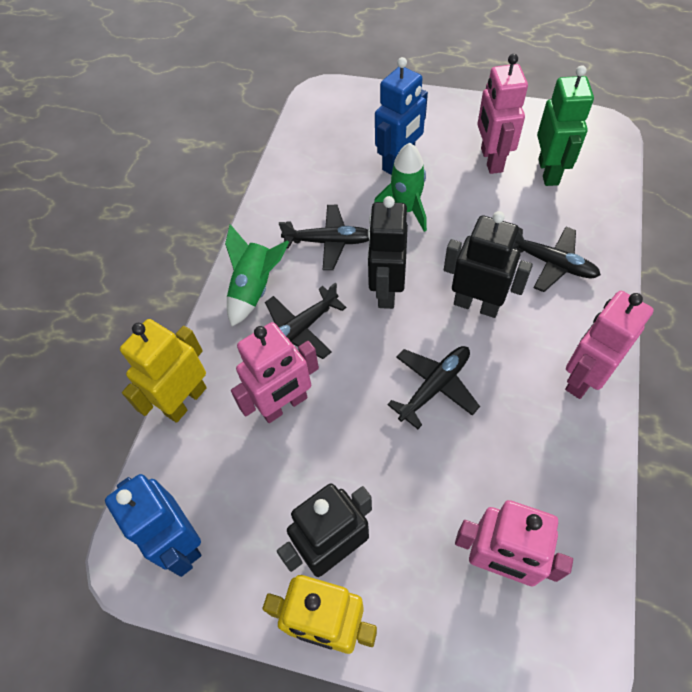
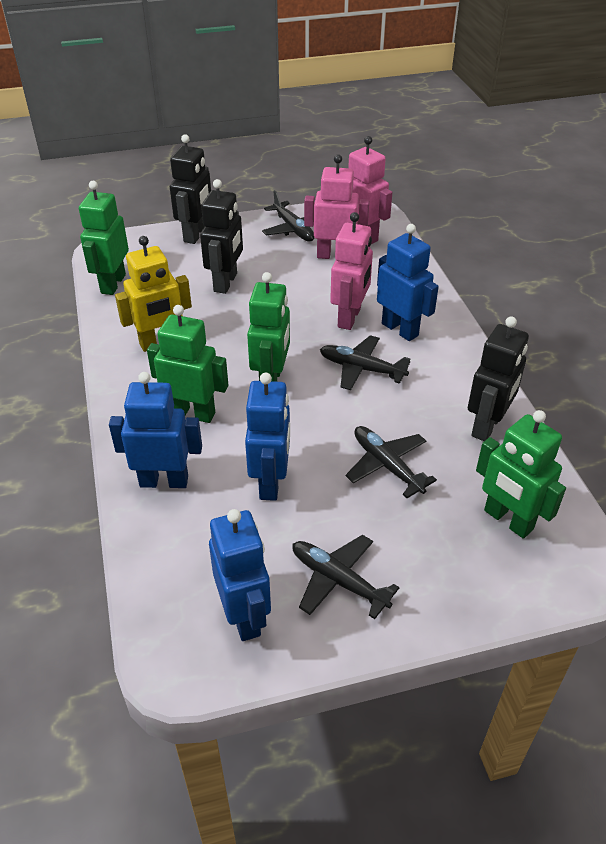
blue robot: [105,474,201,577] [375,57,428,175] = 2 -> [109,372,202,488] [209,509,271,641] [245,373,290,501] [377,224,439,341] = 4
green robot: [537,65,594,186] = 1 -> [79,181,129,295] [147,305,228,423] [247,272,290,382] [476,410,566,539] = 4
green rocket: [225,224,289,327] [374,143,427,232] = 2 -> none = 0
pink robot: [231,322,319,423] [455,500,573,586] [477,54,528,174] [565,291,654,399] = 4 -> [304,155,369,259] [330,212,373,330] [348,136,392,244] = 3
yellow robot: [120,319,207,423] [263,575,377,654] = 2 -> [115,236,192,352] = 1

